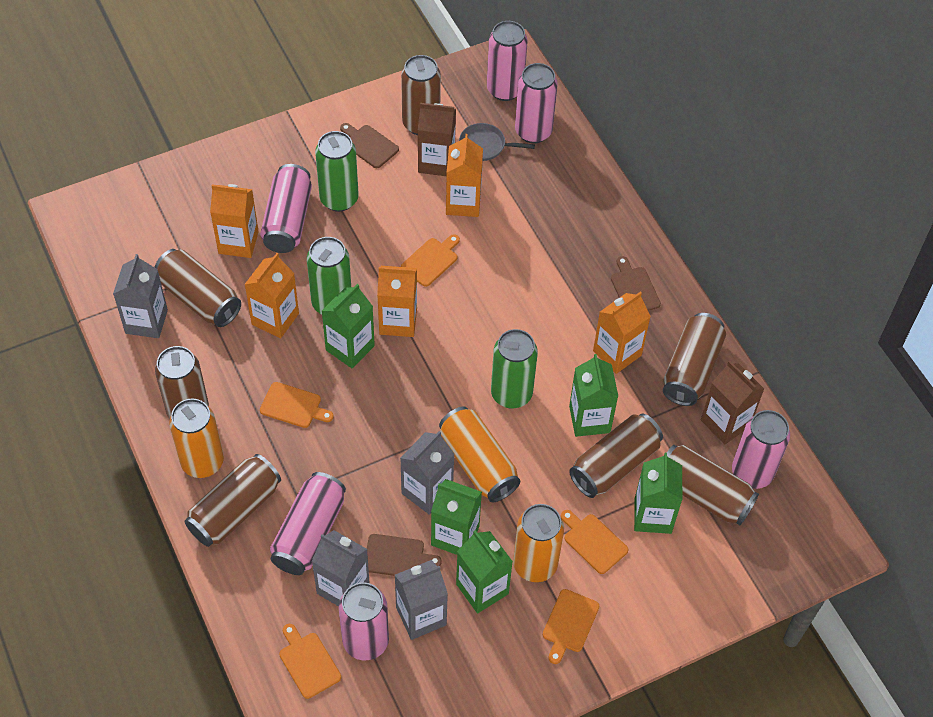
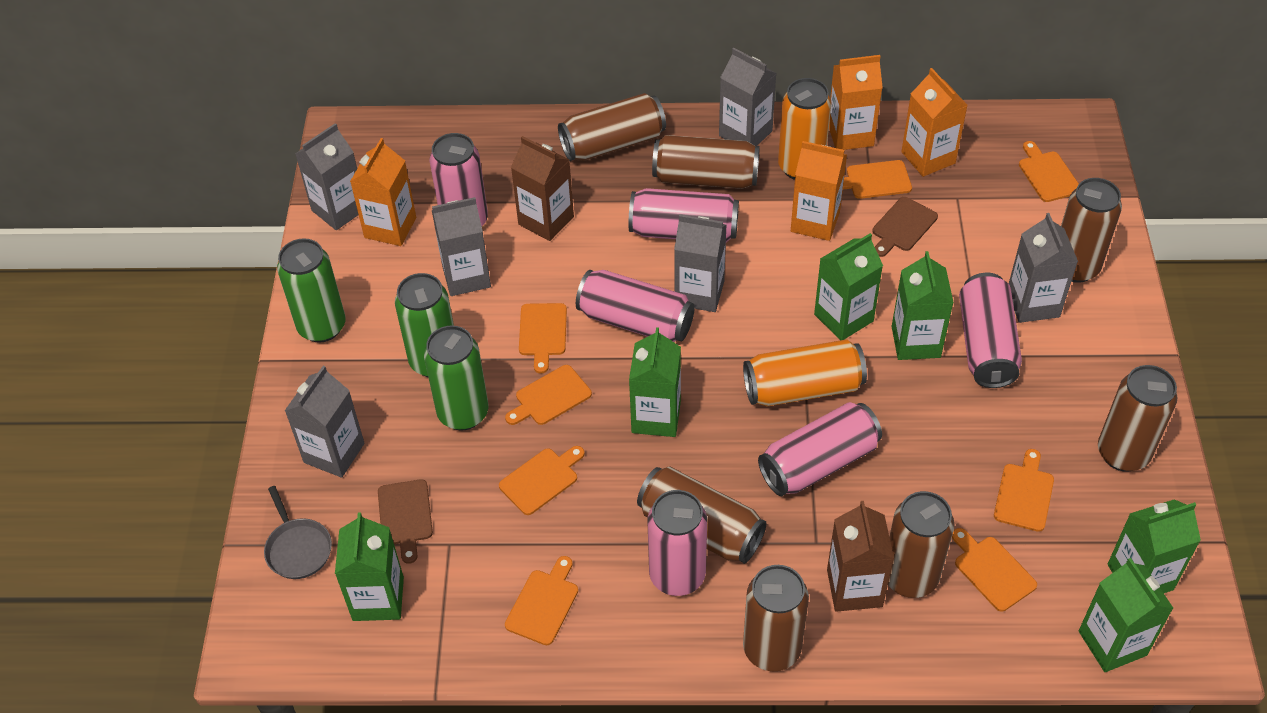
brown cutting board: [340,123,399,168] [367,534,442,576] [611,256,661,311] = 3 -> [378,479,433,564] [872,197,938,257] = 2
green carton: [322,284,375,368] [431,479,482,555] [456,530,513,613] [569,354,618,437] [634,453,682,534] = 5 -> [335,512,404,621] [629,327,681,437] [814,233,883,340] [892,251,954,360] [1079,558,1173,672] [1108,499,1201,593] = 6
grey carton: [113,254,168,338] [312,530,369,606] [395,560,448,640] [401,431,454,515] = 4 -> [285,366,365,478] [295,123,359,230] [432,197,491,296] [674,214,726,312] [719,48,776,146] [1009,213,1078,323] = 6
orange can: [169,399,224,478] [439,406,520,502] [513,504,564,582] = 3 -> [743,339,867,407] [778,78,832,180] = 2
orange carton: [210,184,259,258] [244,253,299,338] [377,266,417,337] [446,134,483,217] [593,292,651,374] = 5 -> [350,138,416,246] [791,141,847,241] [829,55,883,150] [901,68,968,177] = 4
orange cutting board: [260,382,334,428] [279,624,341,699] [401,234,460,287] [543,589,599,664] [561,510,628,574] = 5 -> [499,446,585,515] [505,365,592,425] [505,556,578,645] [519,303,567,373] [843,160,912,199] [952,528,1037,612] [994,449,1054,532] [1019,141,1079,202] = 8

